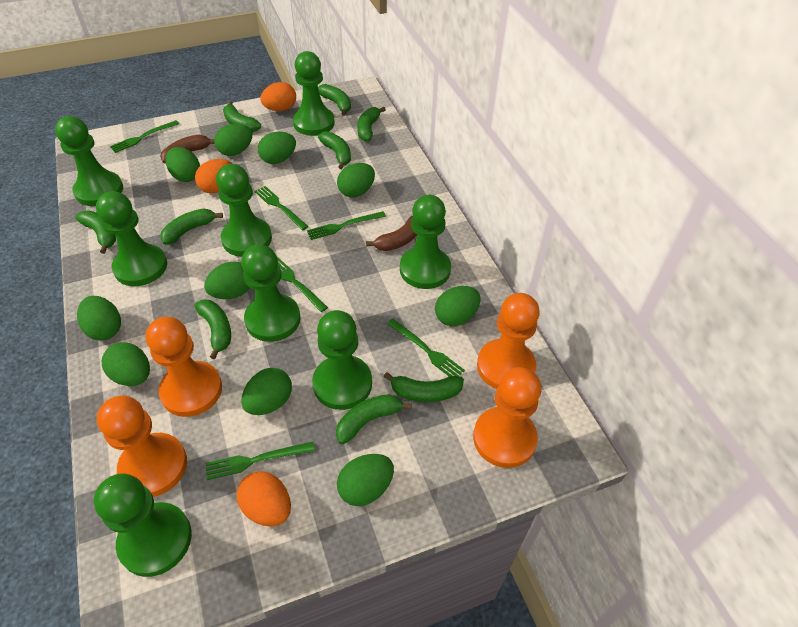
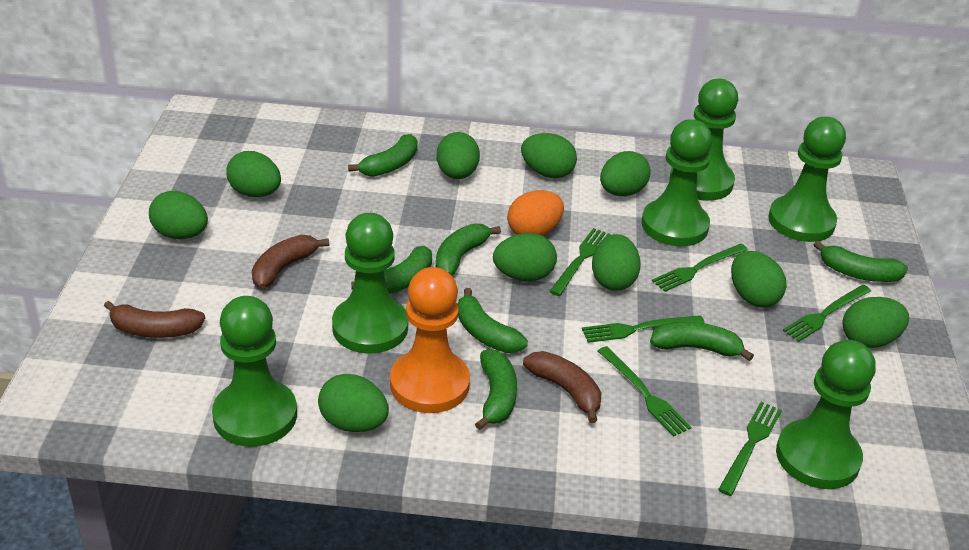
brown banana: [160,135,215,164] [366,216,417,251] = 2 -> [104,301,205,338] [252,235,329,288] [523,351,601,423] = 3
green banana: [75,211,116,254] [160,208,223,245] [194,299,231,359] [223,101,261,132] [318,84,351,116] [318,131,351,169] [336,394,412,444] [357,107,386,142] [384,372,464,402] = 9 -> [348,134,418,177] [351,246,432,294] [436,223,501,276] [458,288,528,353] [475,349,517,430] [650,322,754,361] [813,241,908,282] = 7
green pawn: [55,116,123,206] [94,474,192,577] [96,191,167,286] [216,164,272,257] [241,244,301,342] [293,51,335,136] [312,310,372,410] [400,195,451,289] = 8 -> [212,296,297,447] [332,213,408,354] [642,119,712,246] [670,79,738,201] [768,117,846,242] [776,340,876,489] = 6
orange egg: [195,159,232,193] [236,471,291,527] [260,82,296,111] = 3 -> [507,190,564,236] = 1
orange pawn: [97,395,187,497] [146,317,222,417] [473,367,541,468] [477,293,539,389] = 4 -> [390,267,470,413] = 1

